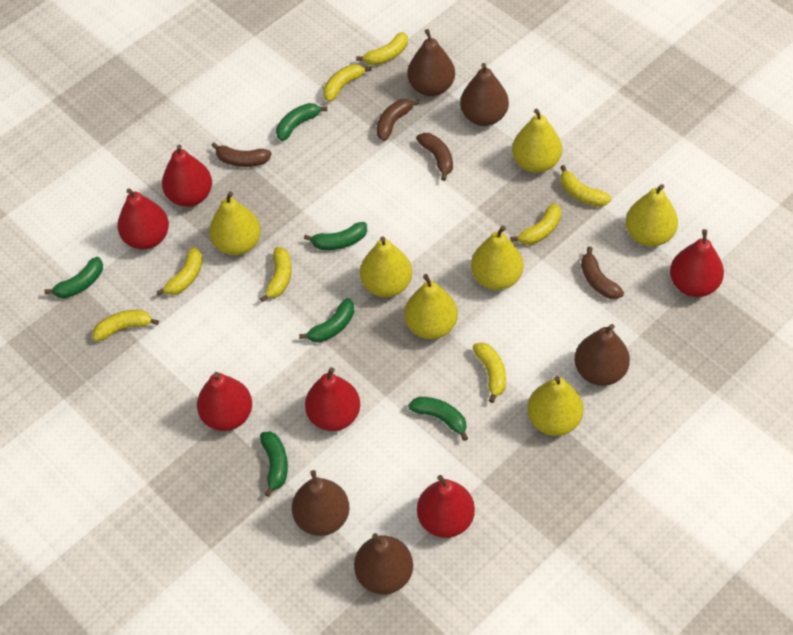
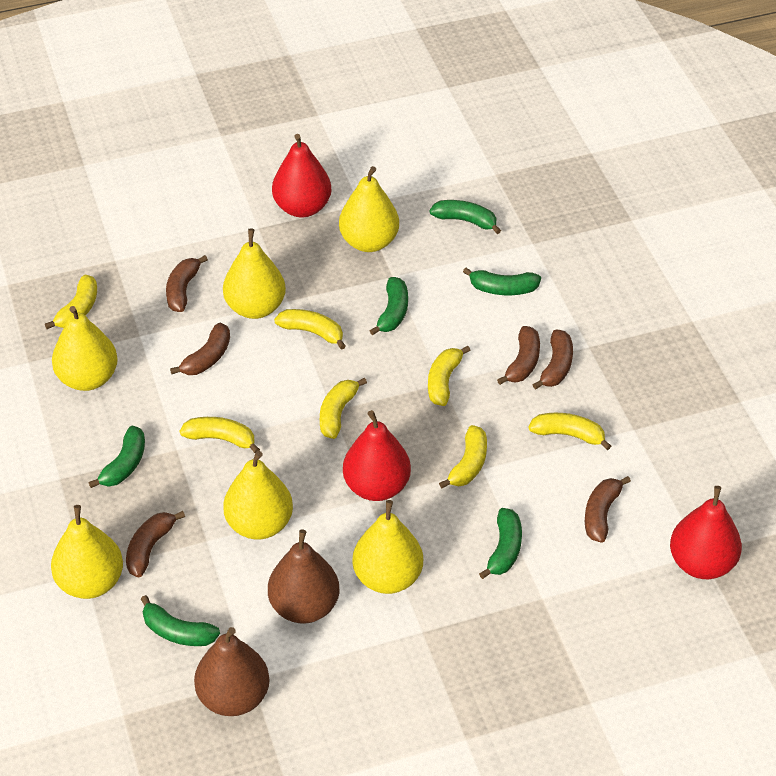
brown banana: [211,142,272,167] [376,99,420,141] [416,133,453,181] [581,246,624,299] = 4 -> [126,511,185,577] [166,255,208,312] [170,323,230,375] [497,326,540,385] [533,329,573,390] [585,476,631,543] = 6
brown pear: [292,470,349,536] [354,533,413,594] [407,29,455,96] [460,63,509,126] [574,324,630,386] = 5 -> [194,627,270,716] [268,529,339,624] = 2
red pear: [117,188,169,249] [162,144,212,207] [197,372,252,431] [305,367,360,431] [417,475,475,538] [670,229,724,297] = 6 -> [272,134,331,218] [343,410,411,501] [670,486,742,579] = 3
yellow banana: [93,310,159,341] [156,247,203,296] [260,247,292,302] [323,64,372,102] [356,32,408,66] [472,342,506,403] [510,203,561,245] [560,165,611,207] = 8 -> [45,275,97,329] [180,417,260,454] [274,309,346,350] [320,378,367,439] [428,345,471,406] [439,425,487,488] [529,413,611,450] = 7
yellow pear: [209,191,261,255] [360,236,412,297] [404,274,458,339] [471,225,523,290] [512,109,562,173] [527,376,583,436] [626,184,678,247] = 7 -> [51,505,123,599] [52,306,118,391] [223,228,286,319] [223,451,293,540] [339,166,399,252] [352,500,423,594] = 6

